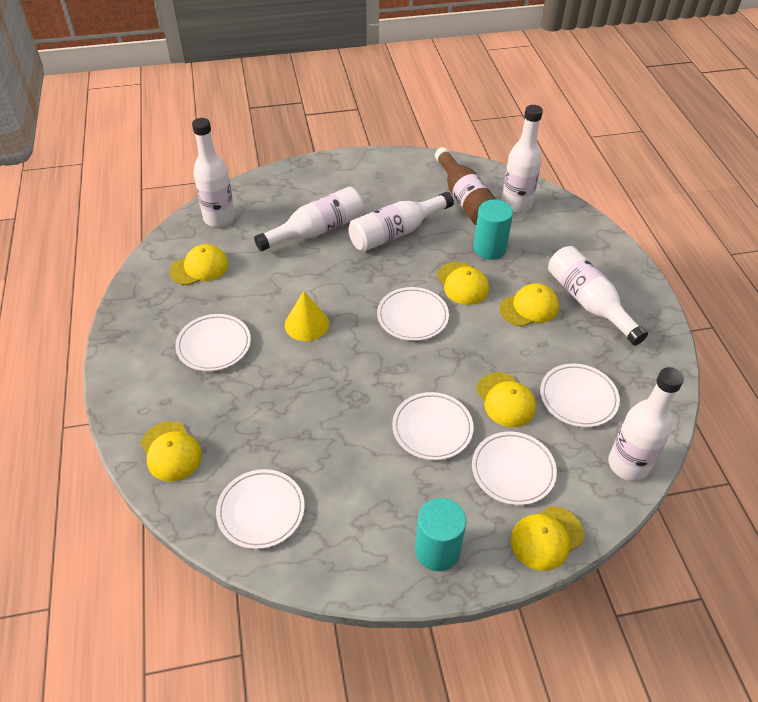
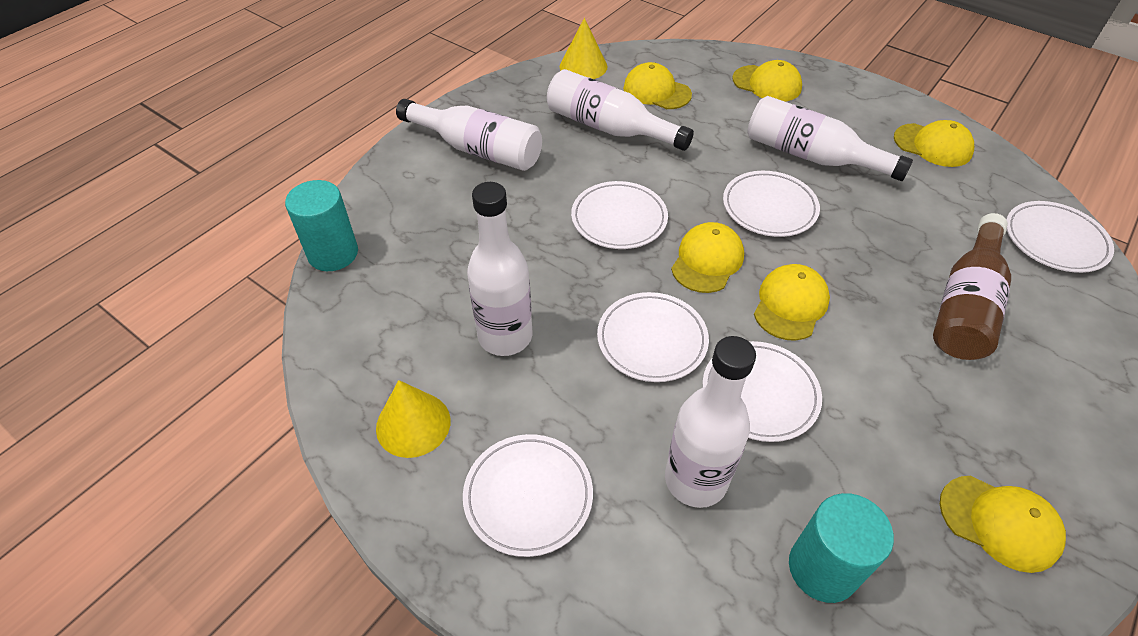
white bottle: [192,118,235,227] [254,186,364,251] [348,192,454,252] [501,105,543,213] [548,246,648,345] [608,367,684,481] = 6 -> [396,99,542,171] [467,182,532,356] [547,69,694,151] [665,336,756,508] [747,96,913,181] = 5
yellow cone: [285,291,329,341] = 1 -> [376,380,451,458] [560,18,608,79] = 2

